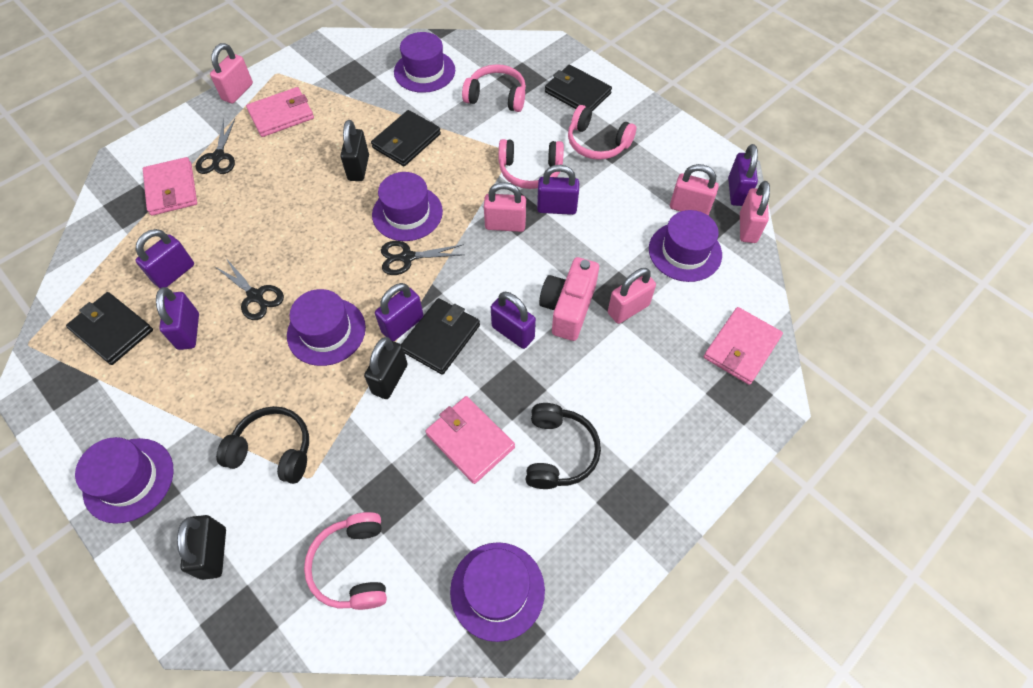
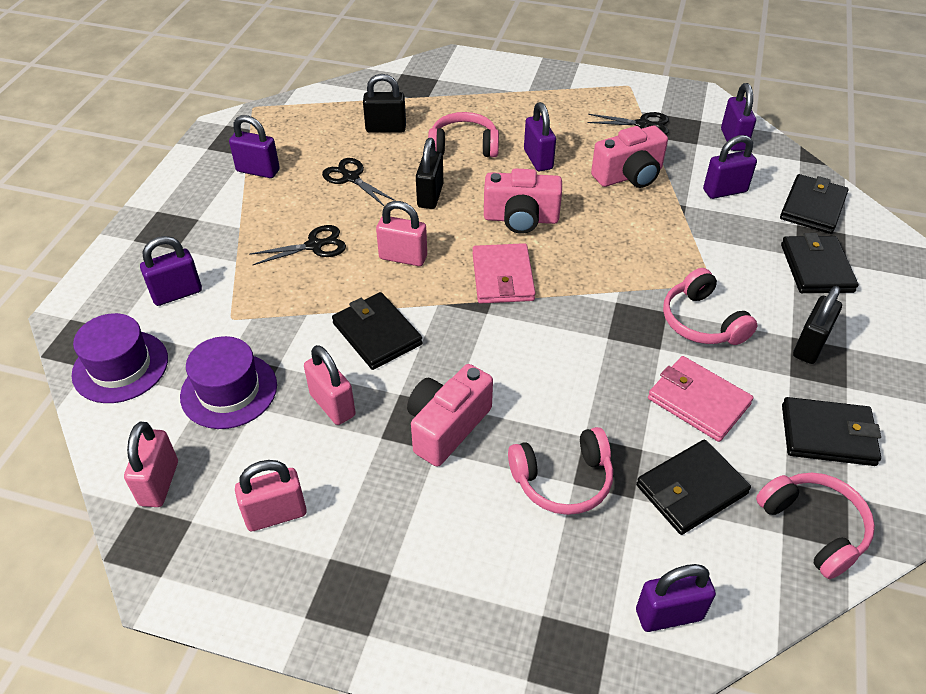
black headphones: [216,406,309,484] [526,403,601,489] = 2 -> none = 0
black wallet: [66,292,153,365] [371,110,441,166] [401,298,480,375] [545,65,612,111] = 4 -> [332,292,423,370] [636,440,751,535] [780,174,848,234] [781,233,859,293] [782,397,881,466] = 5
pink camera: [539,257,599,341] = 1 -> [407,364,493,467] [484,168,562,234] [591,125,668,188] = 3
pink padlock: [210,43,253,104] [484,182,526,232] [608,268,656,324] [670,164,719,215] [740,181,770,243] = 5 -> [124,422,178,507] [235,460,307,531] [304,345,356,425] [376,201,427,266] = 4
pink wallet: [143,157,197,216] [246,87,314,137] [425,396,515,484] [704,307,783,385] = 4 -> [473,243,535,304] [648,356,753,442] = 2
purple hat: [75,437,174,524] [287,289,366,366] [372,172,443,241] [394,32,455,93] [450,542,545,642] [649,210,722,282] = 6 -> [71,313,168,403] [180,336,277,429] = 2

